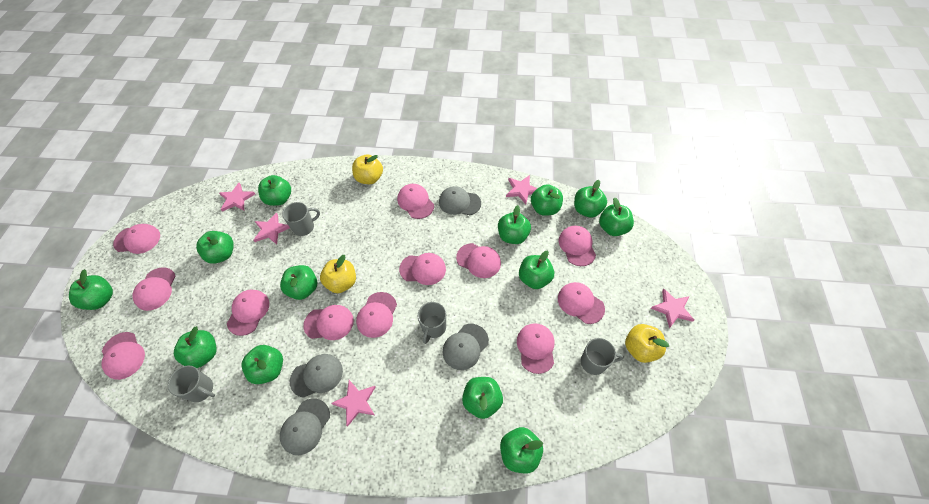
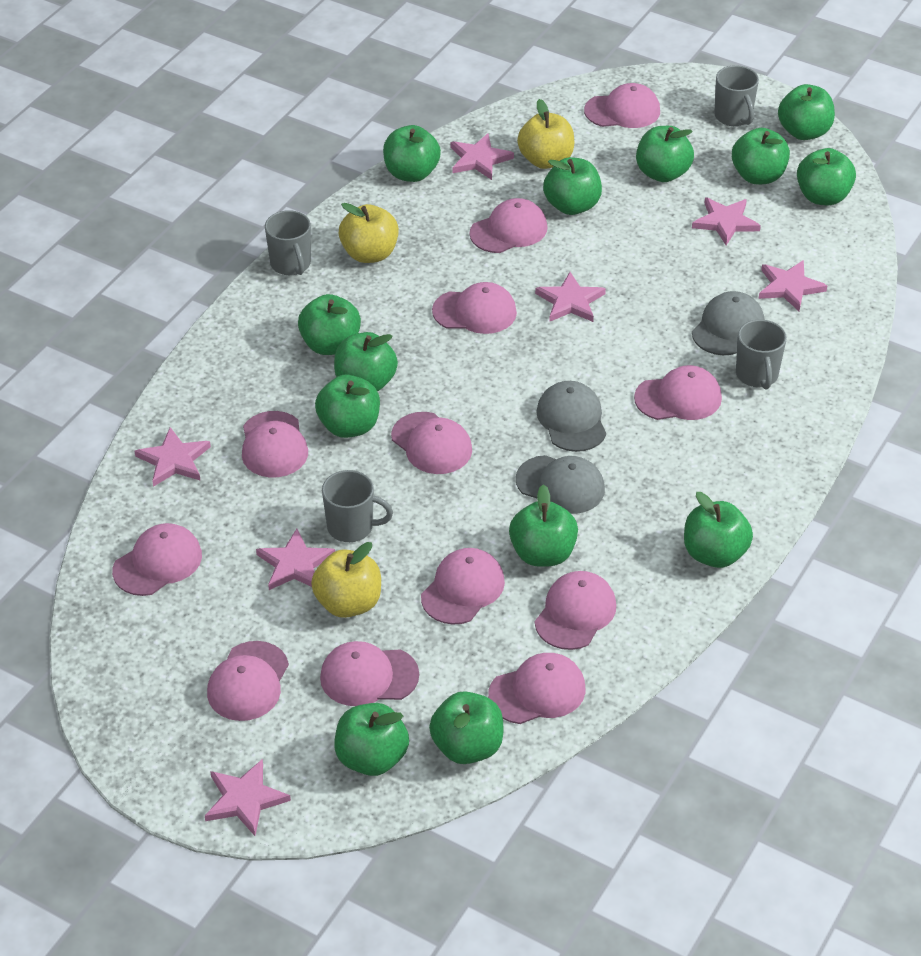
grey cap: [280,398,330,455] [290,354,343,398] [439,186,481,215] [443,324,489,370] = 4 -> [516,455,605,514] [536,381,606,452] [692,291,765,355] = 3
pink star: [219,183,255,212] [254,212,290,244] [331,380,376,427] [506,175,538,204] [651,289,694,328] = 5 -> [135,427,211,487] [205,759,291,836] [256,529,335,590] [451,133,514,180] [535,272,606,322] [692,197,761,246] [759,260,827,311] = 7

